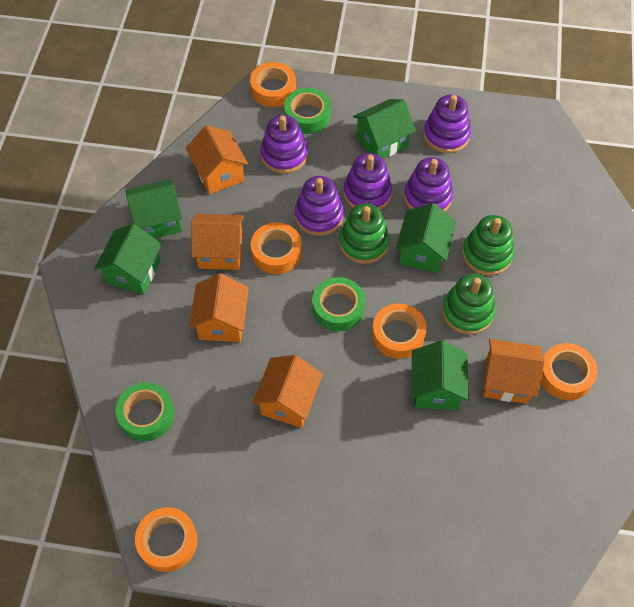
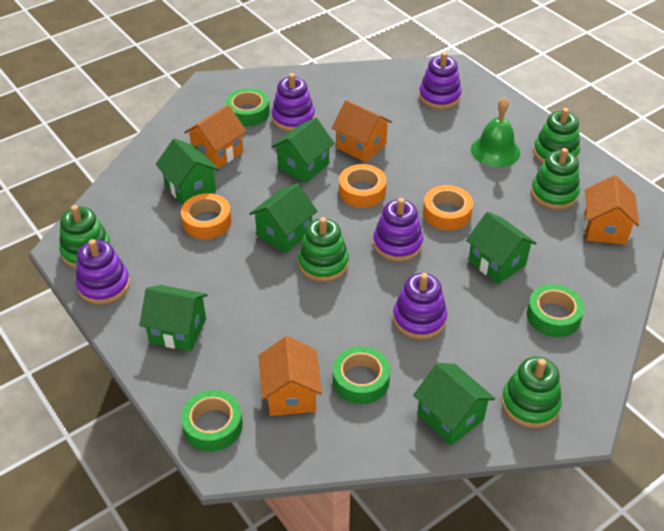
green bell: none = 0 -> [471,97,520,167] = 1
green house: [94,224,162,295] [126,179,182,238] [353,99,416,159] [396,203,456,273] [412,340,469,410] = 5 -> [139,285,208,351] [156,138,219,205] [249,183,317,253] [271,117,335,183] [413,363,495,446] [466,212,537,284] = 6
green stacking toy: [339,203,389,264] [442,273,496,335] [462,215,514,276] = 3 -> [59,205,112,269] [298,217,349,282] [501,357,562,428] [531,148,580,210] [533,108,580,164] = 5
green tape: [116,382,174,441] [284,88,331,134] [313,277,365,331] = 3 -> [181,390,243,452] [226,88,270,126] [333,346,390,404] [527,284,584,337] = 4
orange house: [186,125,248,194] [189,273,249,342] [191,214,244,270] [252,355,323,428] [483,339,545,404] = 5 -> [184,105,246,169] [259,336,322,416] [332,100,392,162] [584,175,639,245] = 4
orange tape: [135,507,198,572] [250,62,296,107] [251,222,302,274] [372,303,427,359] [541,343,598,400] = 5 -> [181,193,231,239] [339,164,386,208] [423,185,473,230] = 3

